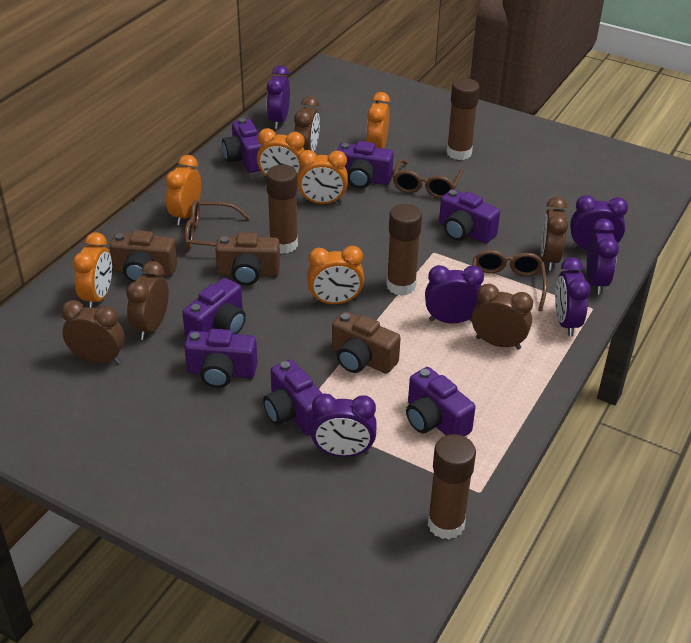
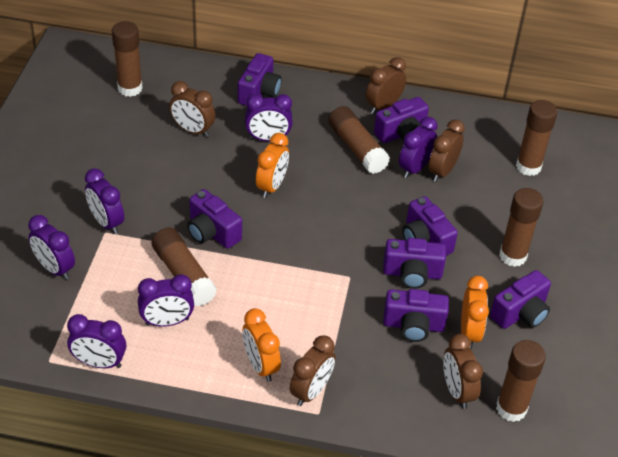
brown camera: [110,230,177,282] [215,232,280,285] [332,311,401,374] = 3 -> none = 0
brown glasses: [185,200,250,249] [393,159,464,198] [472,250,547,311] = 3 -> none = 0
brown glue stick: [266,165,298,254] [386,204,422,296] [428,434,476,539] [447,78,480,160] = 4 -> [112,21,143,97] [151,227,217,306] [328,106,390,174] [496,340,546,422] [499,188,544,267] [516,100,558,176] = 6
orange clock: [73,232,112,308] [165,155,201,225] [257,128,305,180] [297,150,348,204] [307,246,364,304] [366,92,390,149] = 6 -> [243,308,281,382] [256,133,289,198] [461,276,489,349] = 3

